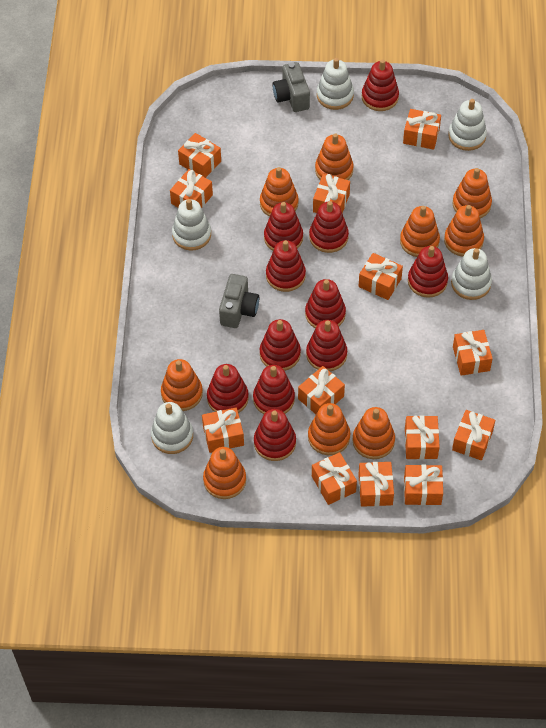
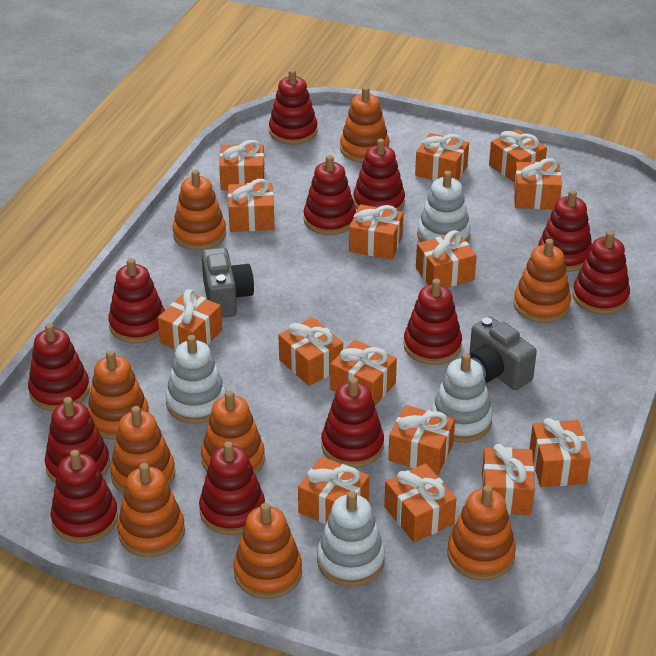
orange gift: [170,169,213,208] [178,133,221,178] [202,407,244,453] [298,366,345,414] [312,452,357,505] [313,174,350,213] [358,253,403,300] [358,462,394,507] [403,109,441,150] [404,465,443,505] [405,415,440,459] [452,410,495,460] [453,330,493,376] = 13 -> [158,289,222,350] [219,140,265,190] [228,179,275,232] [278,317,343,386] [298,456,370,524] [330,339,397,405] [349,204,403,260] [384,463,457,542] [388,405,455,475] [415,133,469,181] [416,230,477,288] [482,444,535,515] [489,129,547,182] [514,158,562,209] [529,418,591,487] = 15
red stacking toy: [207,364,249,413] [253,365,295,414] [254,409,296,461] [260,319,301,371] [264,202,303,251] [266,240,306,292] [305,279,346,329] [306,320,347,371] [309,201,349,253] [362,59,399,111] [408,246,448,298] = 11 -> [28,323,90,411] [45,397,110,483] [51,450,118,544] [108,258,165,343] [199,441,265,535] [269,69,317,145] [303,155,356,235] [321,377,384,468] [353,138,405,211] [404,279,462,365] [538,190,592,272] [572,231,630,314] = 12
white stacking toy: [151,402,193,454] [172,199,211,250] [317,58,354,110] [448,99,487,151] [451,248,492,300] = 5 -> [166,335,226,424] [317,491,385,587] [417,171,471,243] [431,353,493,443] = 4

